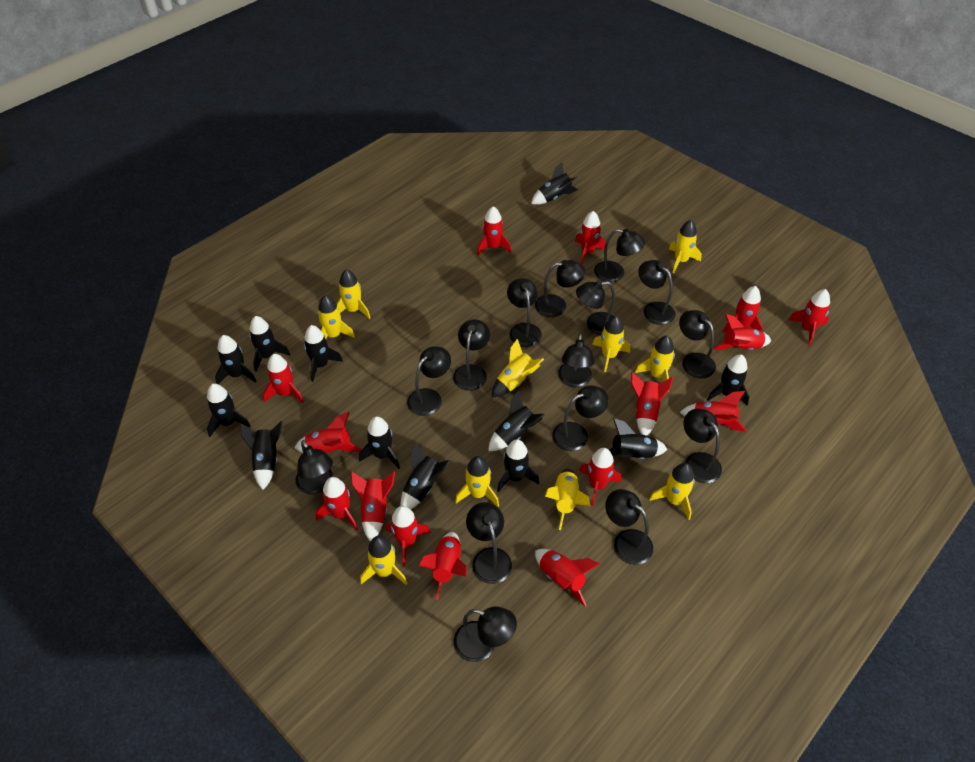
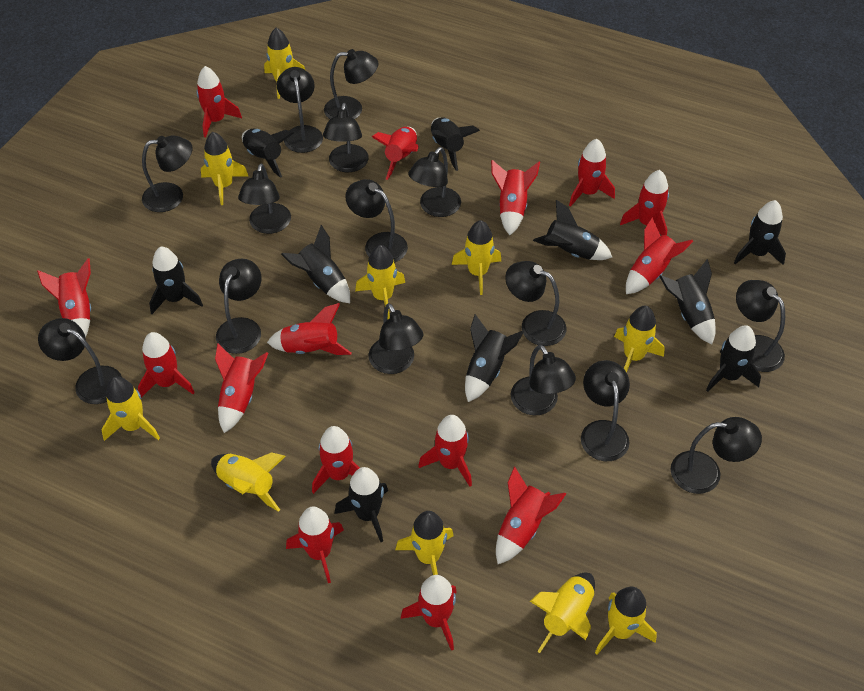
black rocket: [207,384,250,437] [215,335,257,384] [240,421,283,490] [249,316,290,371] [304,325,343,382] [359,416,400,469] [400,443,450,510] [488,390,545,451] [497,439,539,492] [531,162,578,205] [608,418,667,459] [707,354,749,406] = 12 -> [149,247,203,314] [242,129,294,178] [281,225,350,303] [335,467,388,542] [431,117,480,171] [465,314,524,402] [533,200,612,260] [659,259,716,344] [706,325,761,392] [734,200,786,265] = 10

